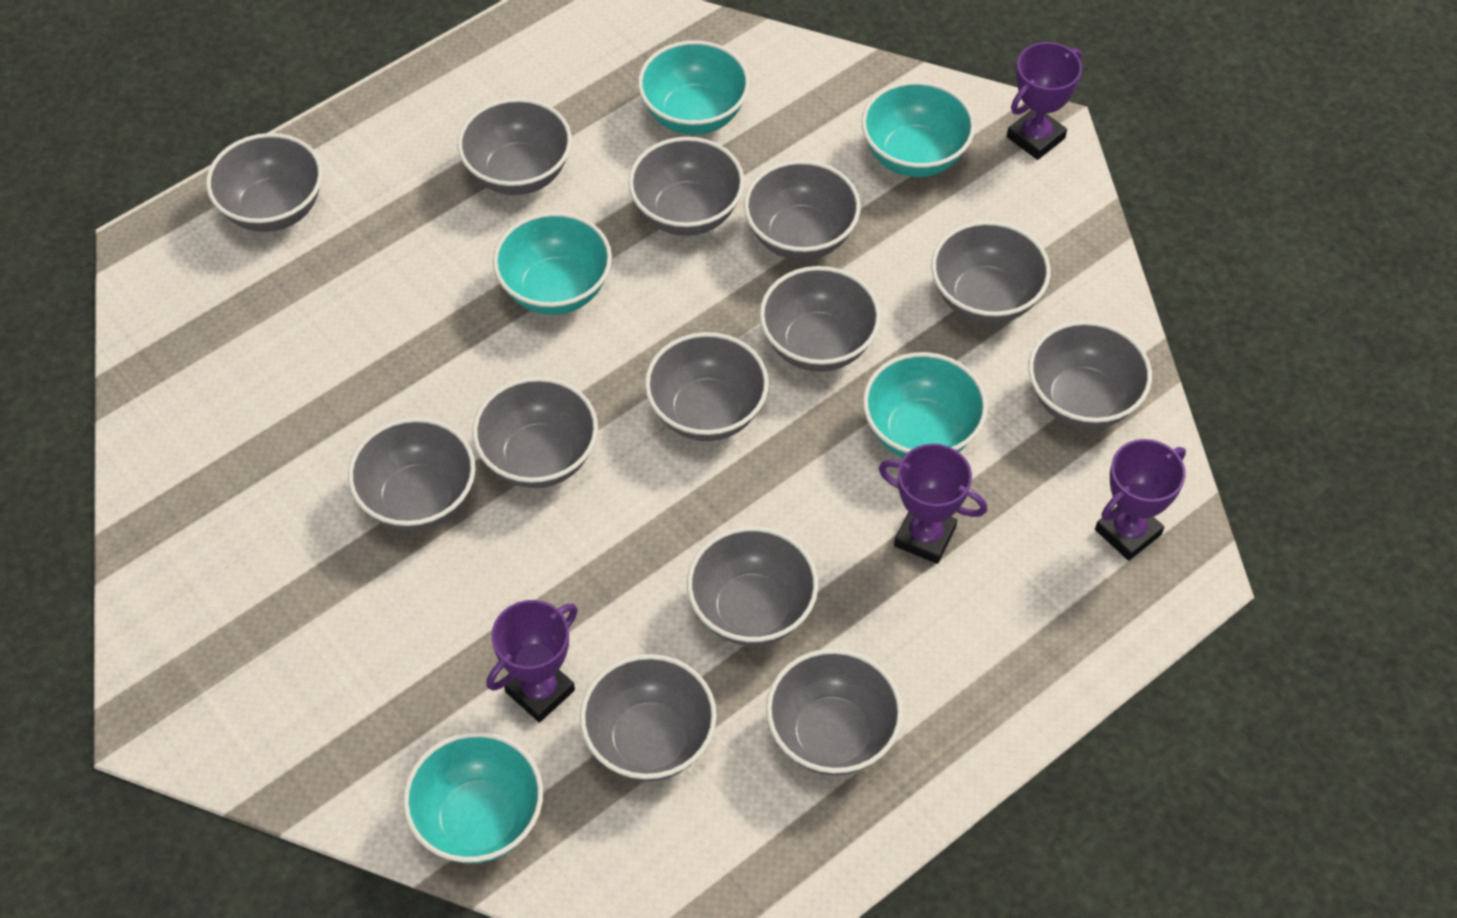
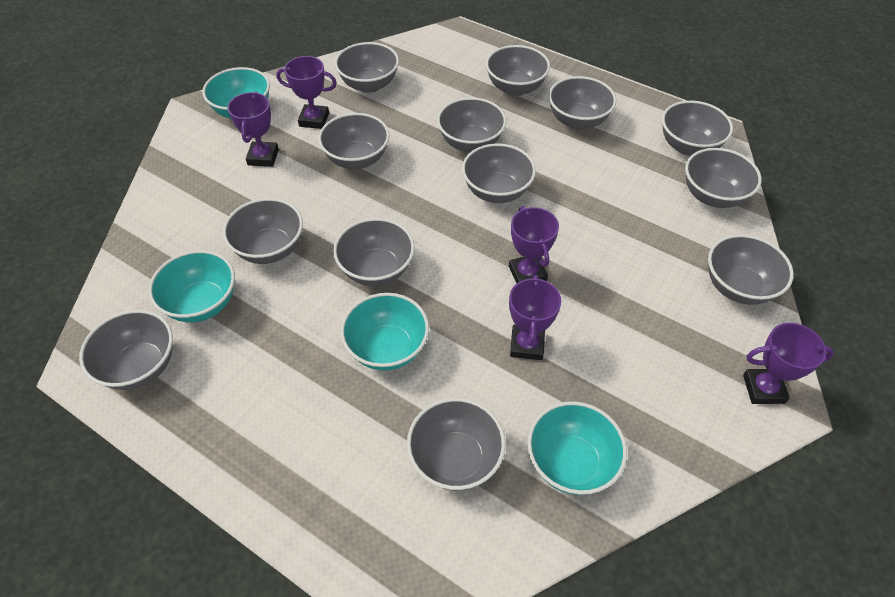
purple trophy: [487,600,578,722] [879,443,987,564] [1007,42,1082,160] [1095,439,1186,561] = 4 -> [227,92,279,167] [276,56,337,129] [509,206,559,283] [509,275,561,360] [743,323,834,404] = 5
turquoise bowl: [403,732,543,864] [493,212,612,315] [638,40,750,135] [861,81,975,177] [863,352,988,458] = 5 -> [149,250,235,322] [202,67,270,119] [341,293,429,371] [527,401,627,495] = 4

